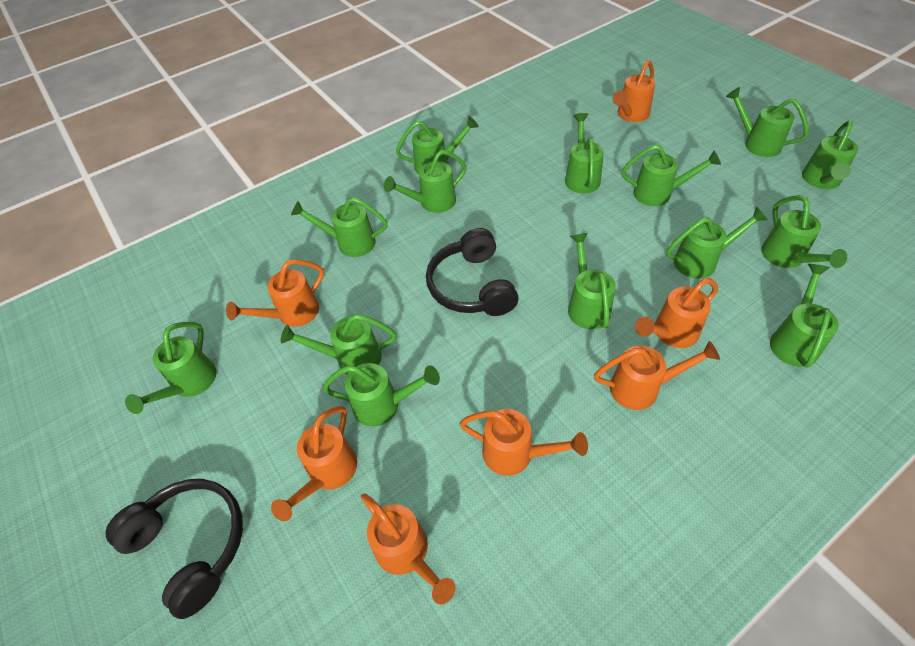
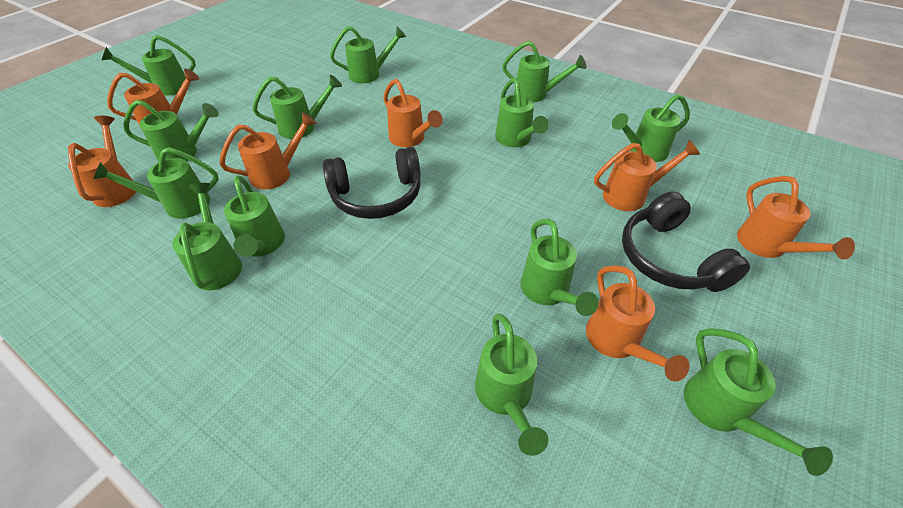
green watering can: [125,322,217,414] [281,314,397,375] [291,197,388,257] [323,363,440,427] [384,150,467,213] [396,116,479,175] [565,113,604,194] [568,233,616,329] [621,145,721,206] [666,207,768,279] [726,87,809,157] [761,195,847,268] [770,264,839,368] [802,121,858,189] = 14 -> [93,147,219,219] [102,35,196,95] [123,100,219,162] [173,183,242,290] [224,175,285,257] [253,75,342,139] [330,26,406,83] [475,313,548,456] [495,78,549,147] [502,41,586,102] [520,219,599,316] [612,94,690,162] [684,328,833,476] = 13

